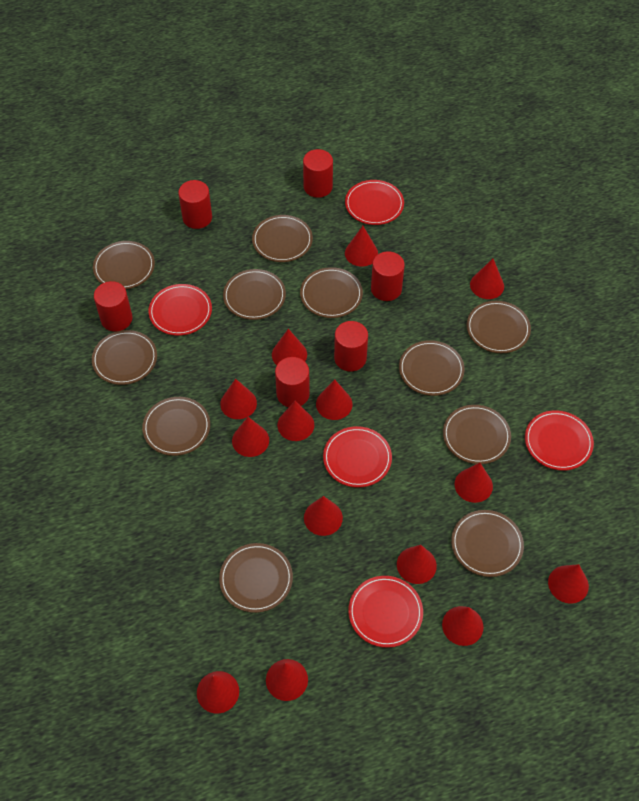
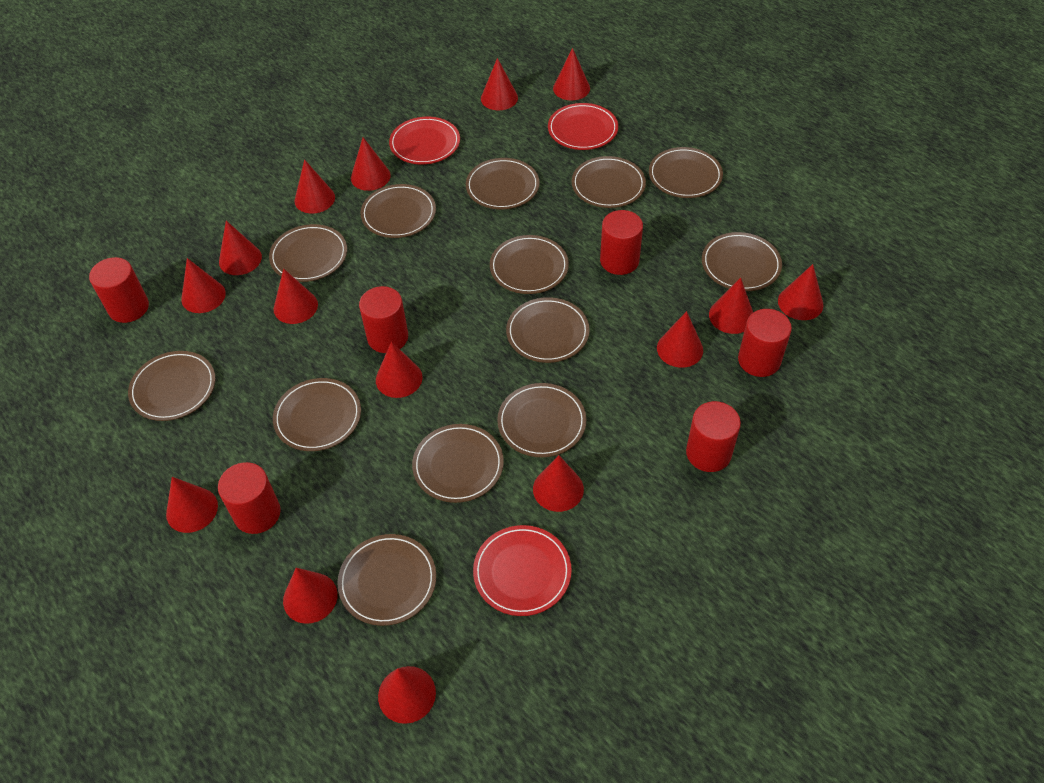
brown plate: [92,330,157,385] [93,241,155,289] [142,397,210,456] [219,543,293,613] [223,269,286,320] [252,215,313,262] [300,267,363,318] [399,340,465,396] [443,405,511,464] [451,510,524,577] [467,301,531,353] = 11 -> [128,351,215,421] [269,224,347,282] [273,378,361,451] [338,534,436,626] [361,184,436,238] [412,424,504,503] [466,158,540,209] [490,235,569,294] [497,383,586,457] [506,297,590,363] [572,156,646,208] [649,147,723,198] [702,232,782,291] = 13
red cone: [197,671,239,714] [220,379,257,419] [232,417,269,457] [266,659,308,701] [272,329,307,365] [277,401,314,441] [304,496,343,536] [316,379,353,420] [345,226,378,266] [397,545,437,584] [442,606,483,646] [455,463,493,503] [470,259,504,299] [548,564,589,604] = 14 -> [166,477,218,533] [181,258,226,313] [219,221,262,275] [274,269,318,324] [283,568,338,624] [295,159,335,213] [351,137,391,191] [376,342,422,398] [378,666,436,724] [481,58,518,110] [533,455,584,512] [553,48,590,100] [657,311,703,368] [709,278,753,334] [778,264,823,320] = 15
red plate: [148,284,212,336] [323,426,392,488] [345,180,404,225] [348,576,423,648] [525,410,594,471] = 5 -> [389,117,460,164] [473,525,572,616] [548,103,618,150] = 3

